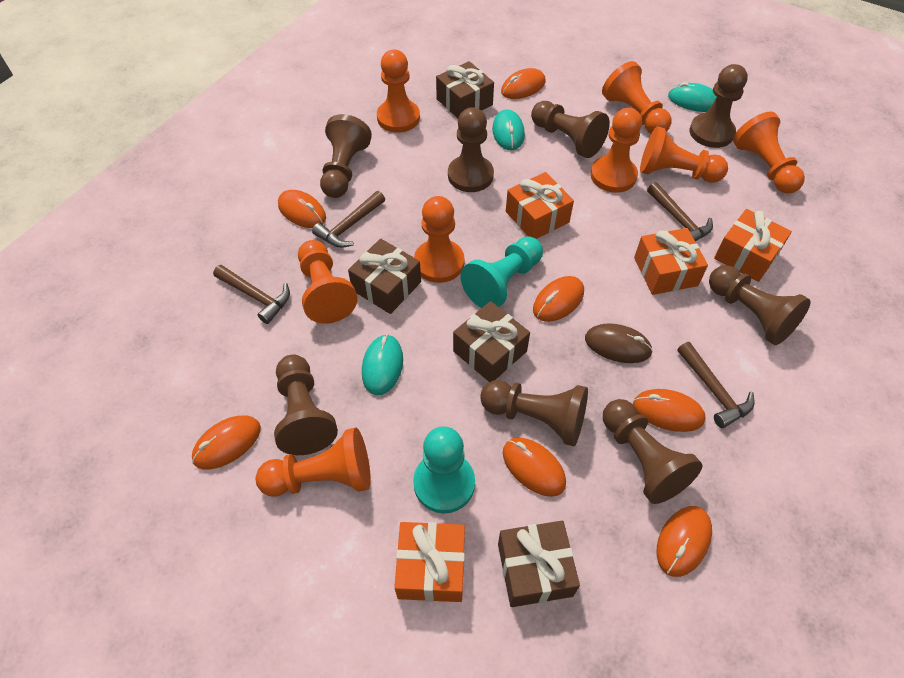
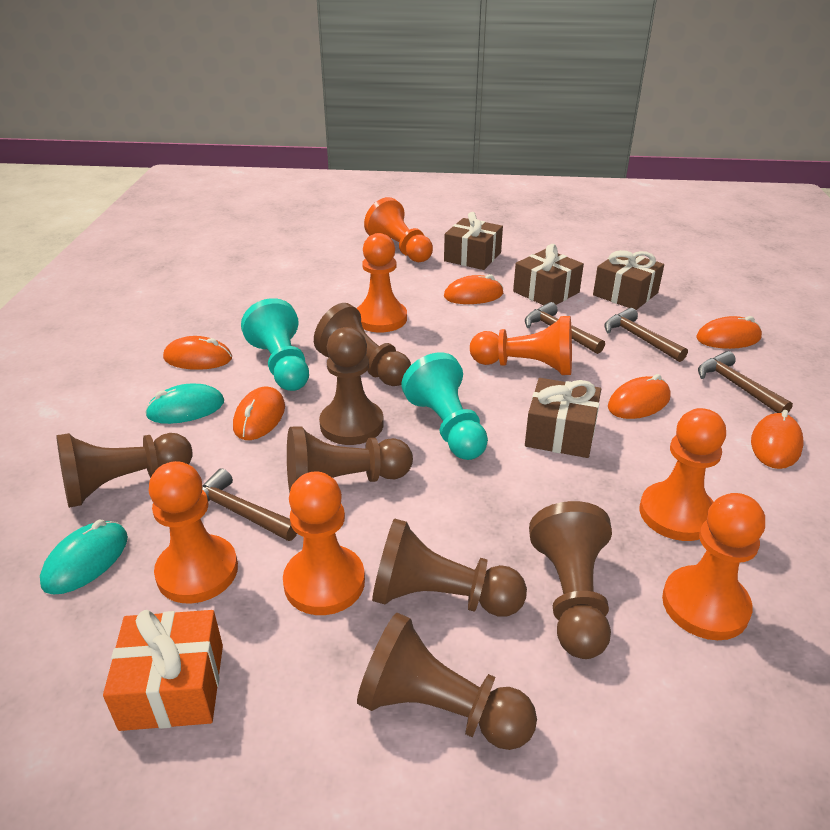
brown mouse: [585,323,653,363] = 1 -> none = 0
brown pawn: [274,355,338,455] [320,114,372,198] [448,107,494,192] [480,380,588,446] [531,101,610,158] [603,399,702,504] [690,64,748,148] [709,265,811,345] = 8 -> [56,433,193,508] [287,426,413,492] [314,303,411,386] [319,327,384,445] [357,613,537,750] [372,518,527,617] [529,501,612,659] = 7
orange gift: [394,522,465,602] [506,172,574,239] [634,228,708,295] [714,209,792,282] = 4 -> [103,610,223,731] = 1
orange mouse: [192,415,261,470] [278,190,326,228] [501,68,546,99] [503,437,566,497] [533,276,584,322] [633,389,706,432] [656,506,712,577] = 7 -> [163,336,232,370] [233,387,285,440] [444,274,504,304] [608,374,671,419] [696,316,762,349] [751,410,804,469] = 6
orange pawn: [256,428,371,497] [298,240,358,324] [377,50,420,133] [414,196,464,283] [590,108,642,193] [602,61,671,134] [640,126,728,183] [733,112,805,194] = 8 -> [149,461,238,604] [283,472,365,615] [357,233,407,332] [364,197,433,262] [470,316,572,375] [639,408,726,541] [662,493,765,640] = 7
turquoise mouse: [362,334,403,395] [492,109,525,150] [668,82,716,112] = 3 -> [40,519,128,594] [145,384,224,424] = 2

